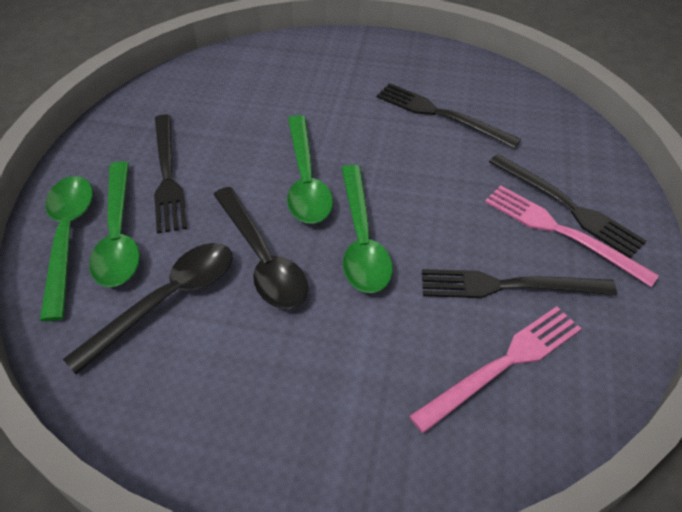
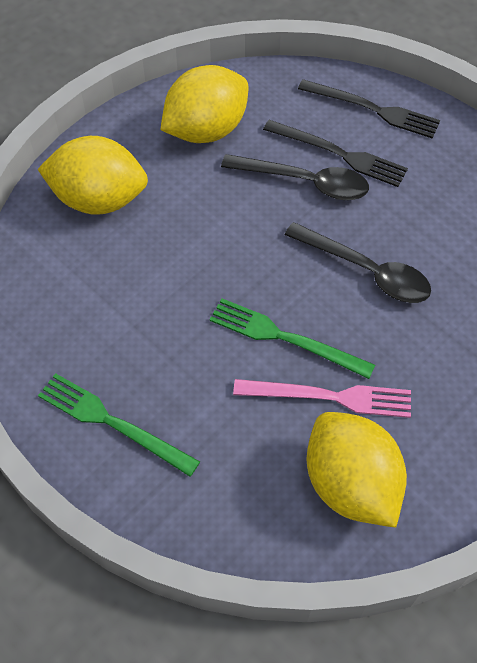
black fork: [154,114,187,234] [377,83,521,149] [422,269,617,298] [489,154,646,258] = 4 -> [263,120,408,187] [298,79,440,139] = 2
green fork: none = 0 -> [38,373,200,477] [210,298,375,379] = 2
green spoon: [40,176,93,321] [89,161,140,287] [287,115,333,224] [341,165,393,293] = 4 -> none = 0
pink fork: [409,306,582,434] [485,185,659,287] = 2 -> [233,379,411,418] = 1
yellow lemon: none = 0 -> [37,136,148,215] [160,65,248,143] [306,412,407,528] = 3

